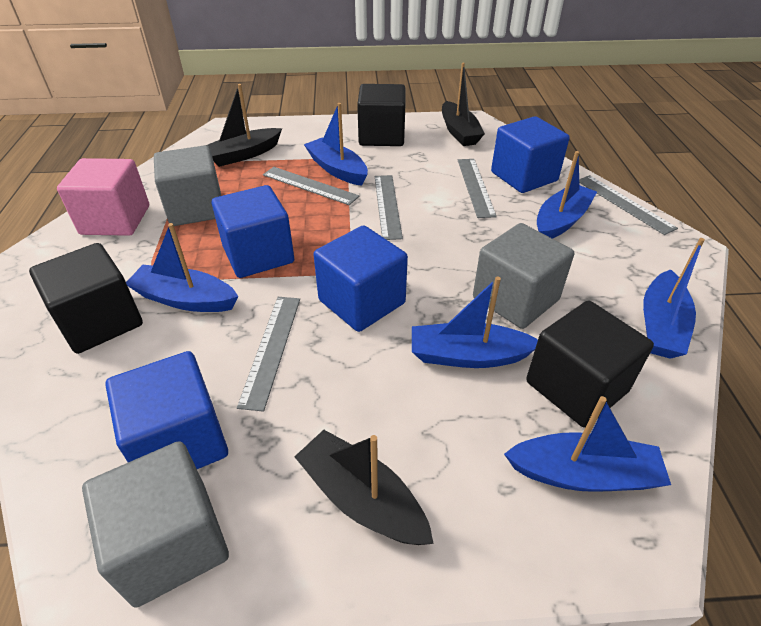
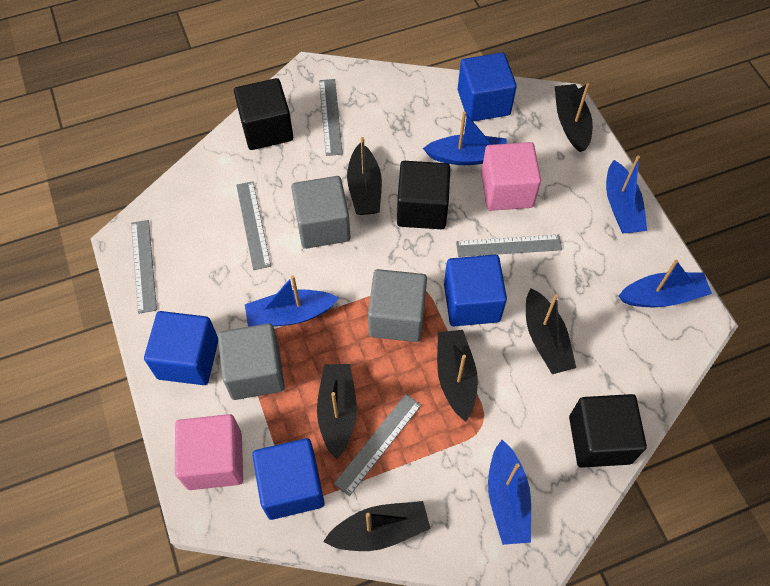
black boat: [207,84,282,167] [294,430,434,545] [442,63,485,146] = 3 -> [317,364,357,460] [323,501,431,551] [347,137,382,215] [437,330,478,422] [526,288,576,374] [555,83,593,152] = 6
blue boat: [126,223,238,312] [304,103,368,186] [412,277,538,368] [504,396,671,492] [537,151,597,239] [643,238,705,359] = 6 -> [245,275,339,327] [423,111,507,165] [488,440,531,545] [606,156,647,234] [619,260,712,307] = 5
pink cube: [57,158,149,236] = 1 -> [175,414,243,490] [481,142,541,211] = 2

